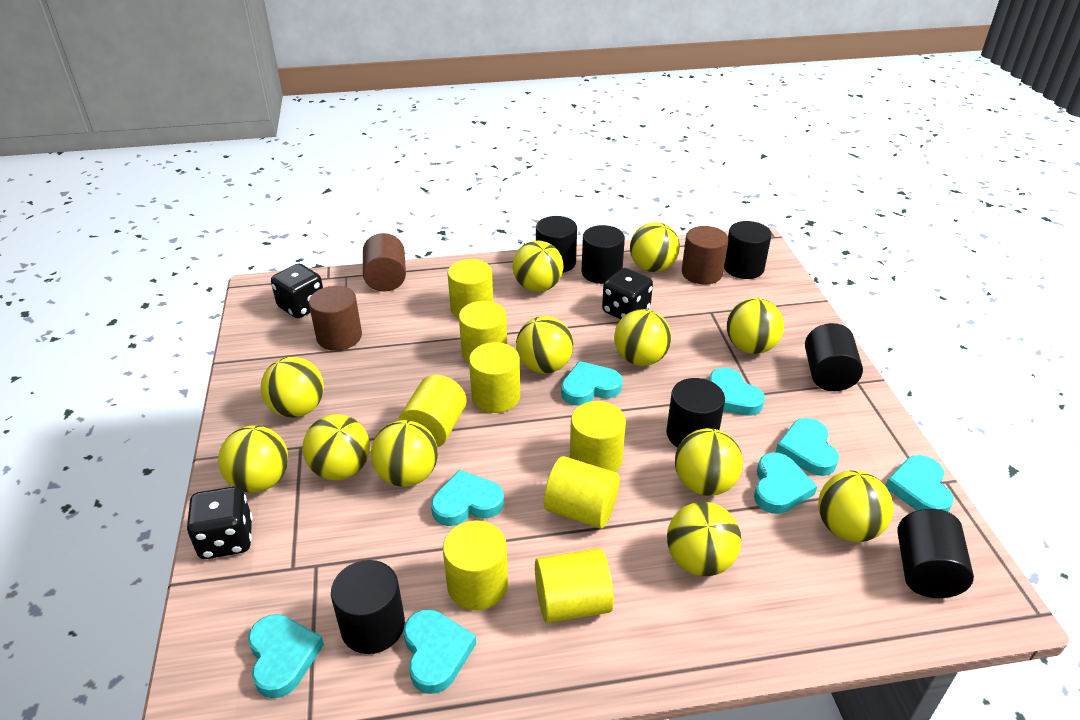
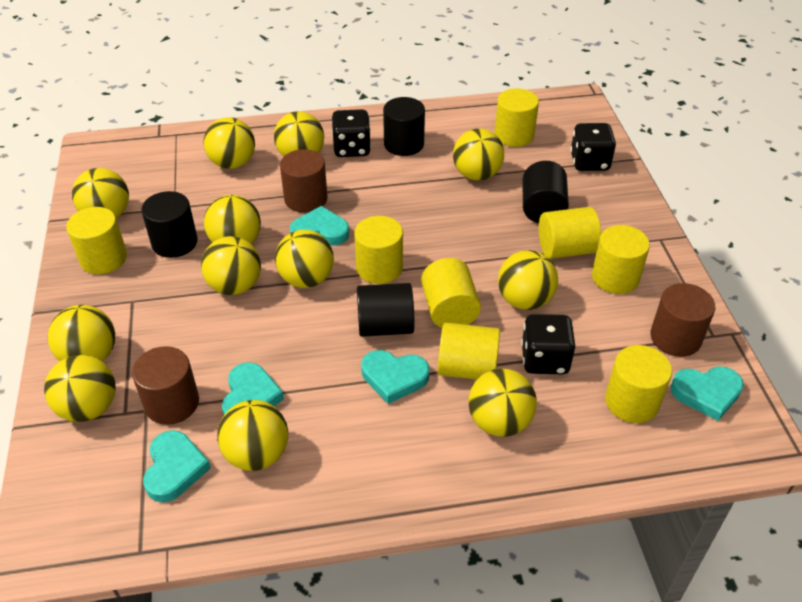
black cylinder: [331,560,405,654] [536,216,577,273] [581,225,625,284] [666,378,725,448] [724,221,771,279] [805,323,863,391] [897,509,974,598] = 7 -> [141,191,197,258] [357,283,414,337] [383,97,425,156] [523,161,569,223] = 4
turquoise heart: [248,614,324,699] [403,609,476,694] [431,470,504,526] [561,361,623,406] [709,368,765,415] [754,452,817,514] [776,418,839,476] [885,455,954,512] = 8 -> [143,430,211,502] [222,362,284,415] [290,206,349,246] [361,350,430,404] [670,366,744,421] = 5

